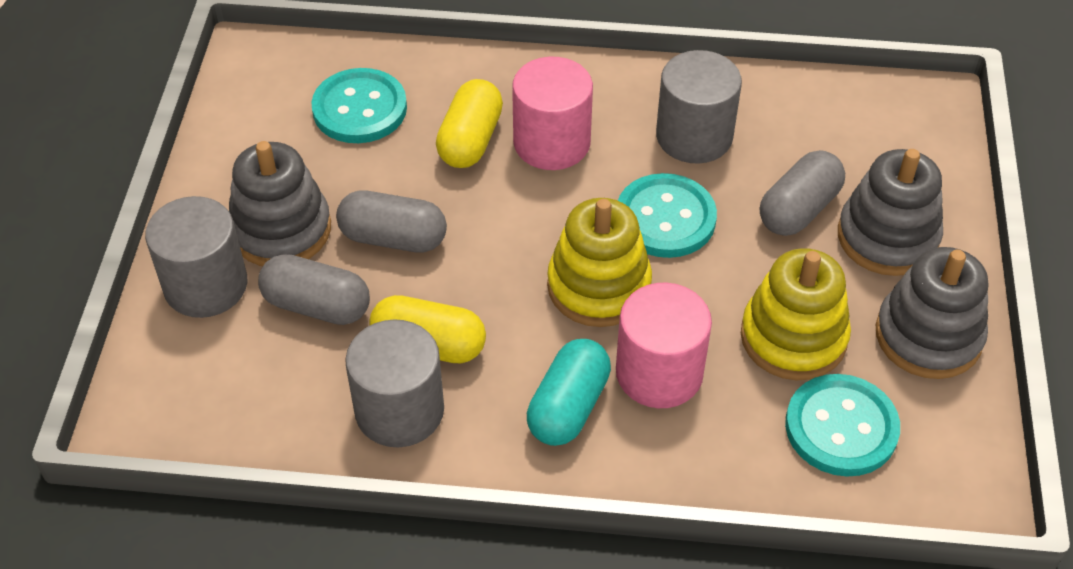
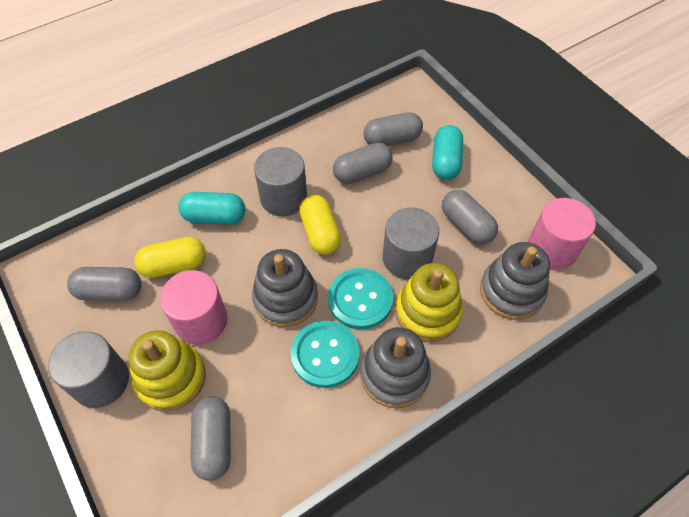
grey capsule: [258,254,370,325] [336,190,447,253] [760,150,845,236] = 3 -> [67,267,141,301] [190,396,231,481] [333,143,393,184] [363,112,423,146] [442,190,498,244] = 5
turquoise button: [311,68,407,143] [618,173,717,258] [785,374,900,476] = 3 -> [291,321,359,388] [328,268,393,330] = 2
turquoise capsule: [527,339,611,446] = 1 -> [178,192,245,224] [432,125,463,180] = 2

